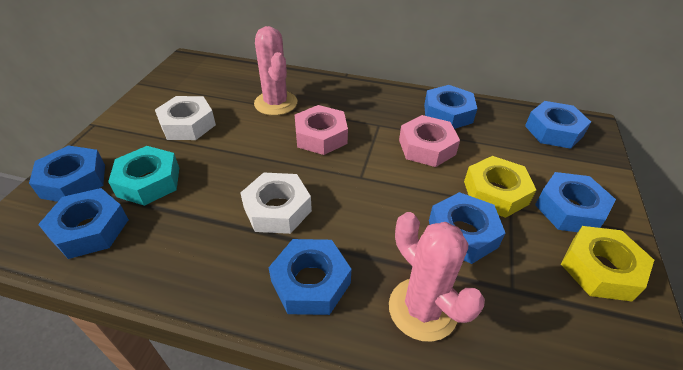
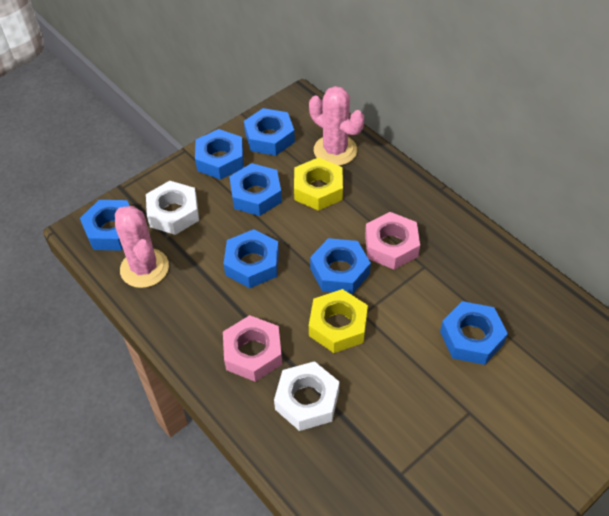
turquoise nut: [108,146,179,206] = 1 -> none = 0

